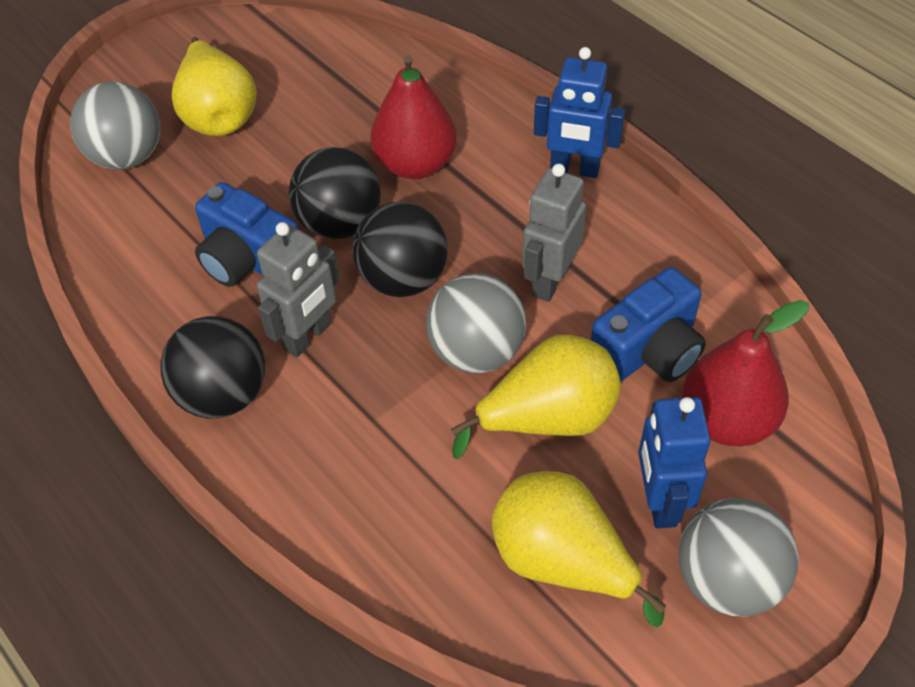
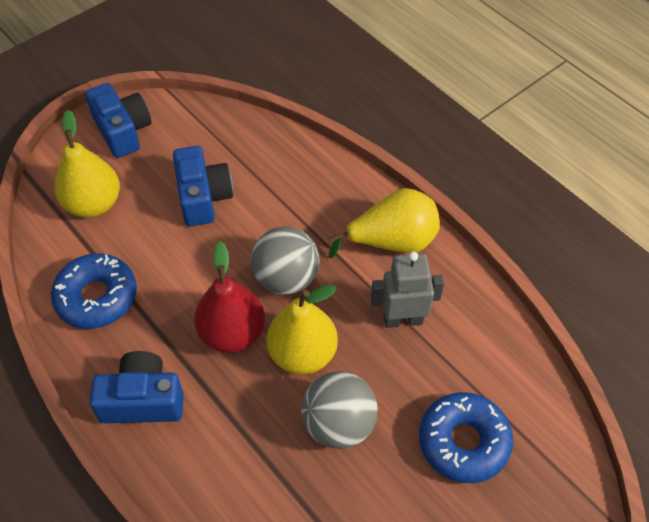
black ball: [161,316,265,418] [289,147,381,239] [353,202,448,297] = 3 -> none = 0
blue camera: [195,182,299,287] [591,267,706,382] = 2 -> [85,83,151,158] [89,351,184,423] [173,146,233,226] = 3
blue donut: none = 0 -> [51,253,137,329] [419,392,513,483] = 2
blue robot: [534,47,625,178] [638,397,711,528] = 2 -> none = 0
grey ball: [70,81,161,170] [426,273,526,373] [679,498,799,616] = 3 -> [251,226,320,295] [301,371,378,449] = 2
grey robot: [257,222,340,358] [522,164,586,302] = 2 -> [371,251,444,328] = 1
red pear: [370,55,457,179] [682,300,809,446] = 2 -> [194,241,265,353] = 1

